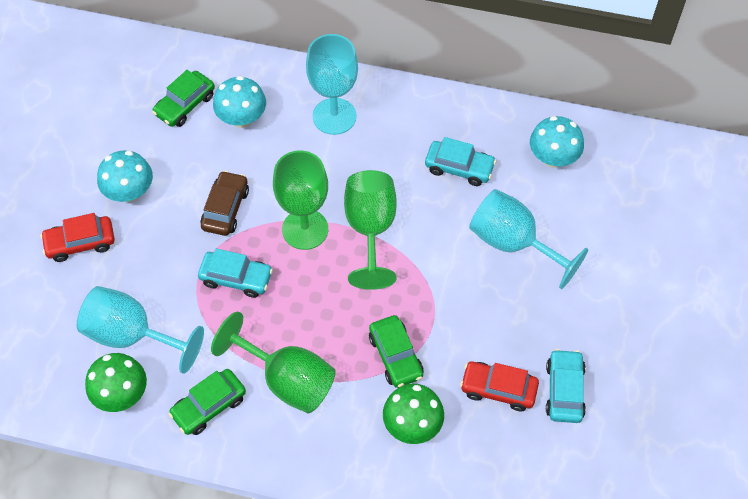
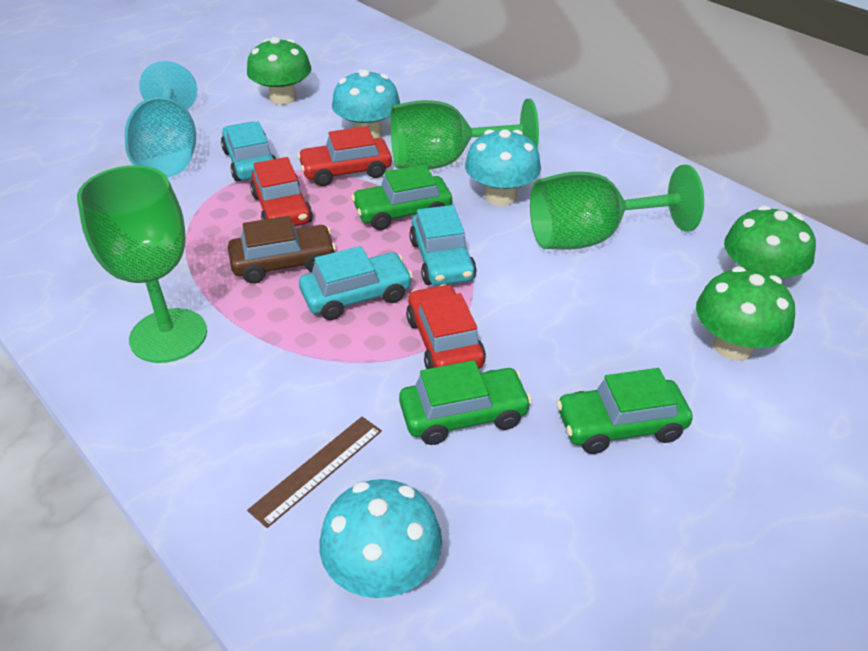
brown ruler: none = 0 -> [247,417,382,528] = 1
green mushroom: [85,353,147,412] [383,384,444,444] = 2 -> [247,37,312,105] [696,267,795,361] [724,206,816,278] = 3
red car: [40,213,115,262] [460,362,539,411] = 2 -> [250,157,313,226] [297,126,392,186] [406,284,486,369] = 3
turquoise goblet: [77,286,204,374] [306,34,358,135] [469,189,588,289] = 3 -> [125,61,197,177] = 1

